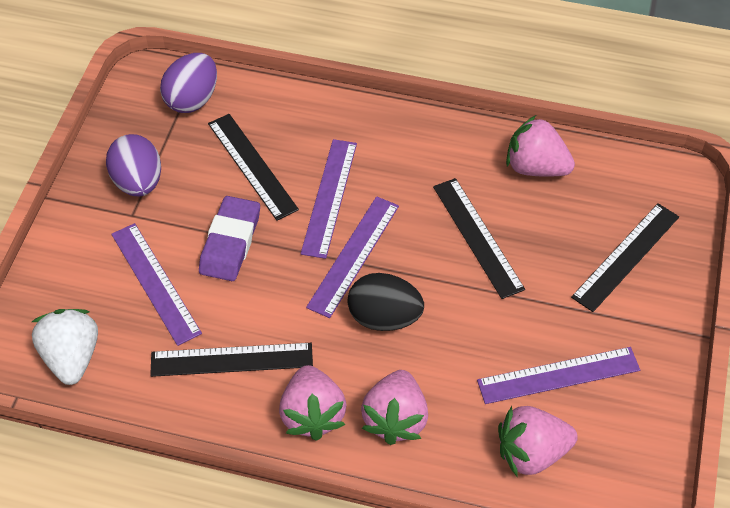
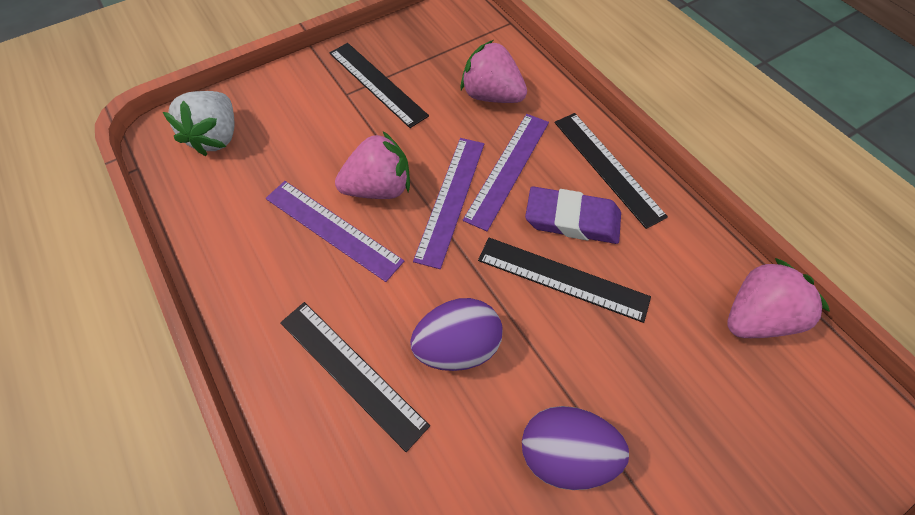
black egg: [348,273,424,331] = 1 -> none = 0
pink strawberry: [279,365,347,441] [361,370,428,445] [498,406,578,476] [506,115,575,177] = 4 -> [335,131,410,199] [461,40,527,103] [727,258,830,338] = 3
purple ruler: [111,223,202,346] [301,139,357,259] [306,196,399,318] [477,347,640,404] = 4 -> [266,181,404,282] [413,138,484,269] [462,114,549,231] = 3

